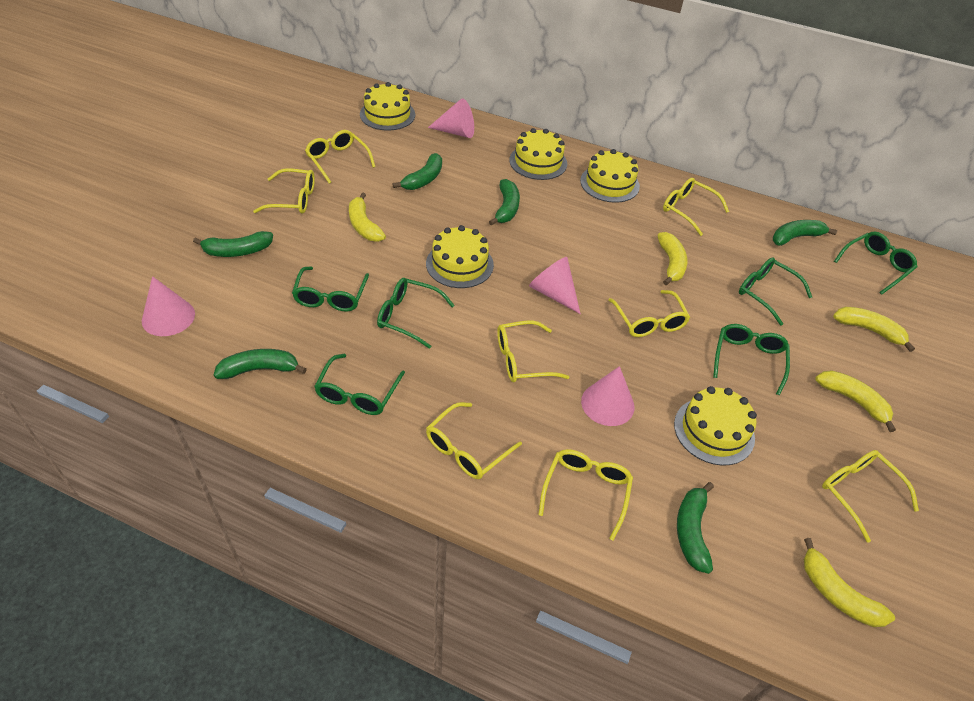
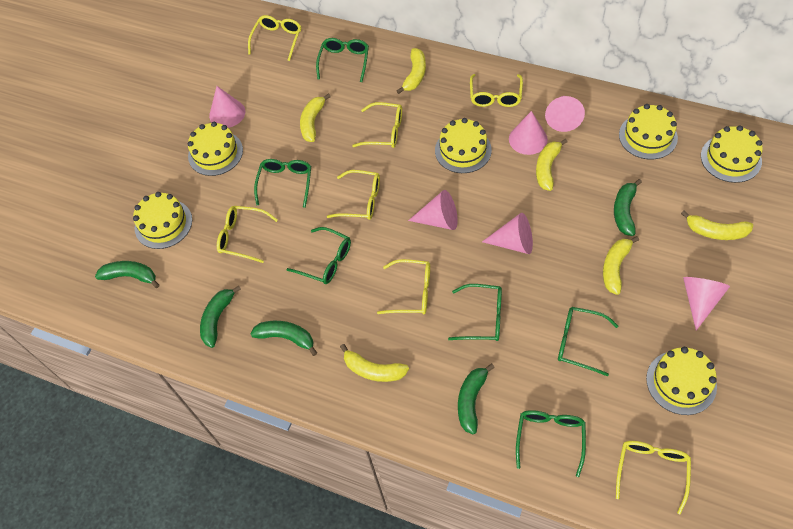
green banana: [193,231,273,257] [214,349,307,379] [393,153,442,190] [489,179,520,225] [677,482,714,574] [773,220,837,246] = 6 -> [95,261,159,288] [200,286,241,348] [250,321,317,356] [458,364,495,434] [614,179,642,236] = 5
pink cone: [142,276,195,336] [428,98,474,138] [529,257,581,314] [581,366,634,426] = 4 -> [209,86,245,128] [408,190,458,230] [482,213,533,254] [509,111,548,155] [545,96,585,132] [683,277,730,331] = 6
yellow banana: [349,192,386,242] [657,232,687,285] [804,538,895,627] [815,370,896,432] [833,307,915,352] = 5 -> [300,93,331,142] [340,344,409,382] [396,48,426,94] [536,139,568,191] [603,236,639,295] [681,211,753,240] = 6
yellow cake: [360,82,415,131] [426,225,494,288] [509,128,567,180] [580,149,640,203] [674,386,757,466] = 5 -> [133,192,192,249] [188,122,243,176] [435,118,492,173] [619,104,678,159] [646,347,717,415] [701,126,763,183] = 6
yellow glasses: [253,168,315,214] [305,130,375,184] [426,402,522,479] [497,321,569,382] [538,449,633,541] [608,290,690,337] [663,178,729,236] [822,450,919,543] = 8 -> [217,206,278,263] [248,15,301,61] [327,170,380,220] [352,102,402,148] [377,259,430,314] [470,74,523,107] [616,441,691,514] = 7

